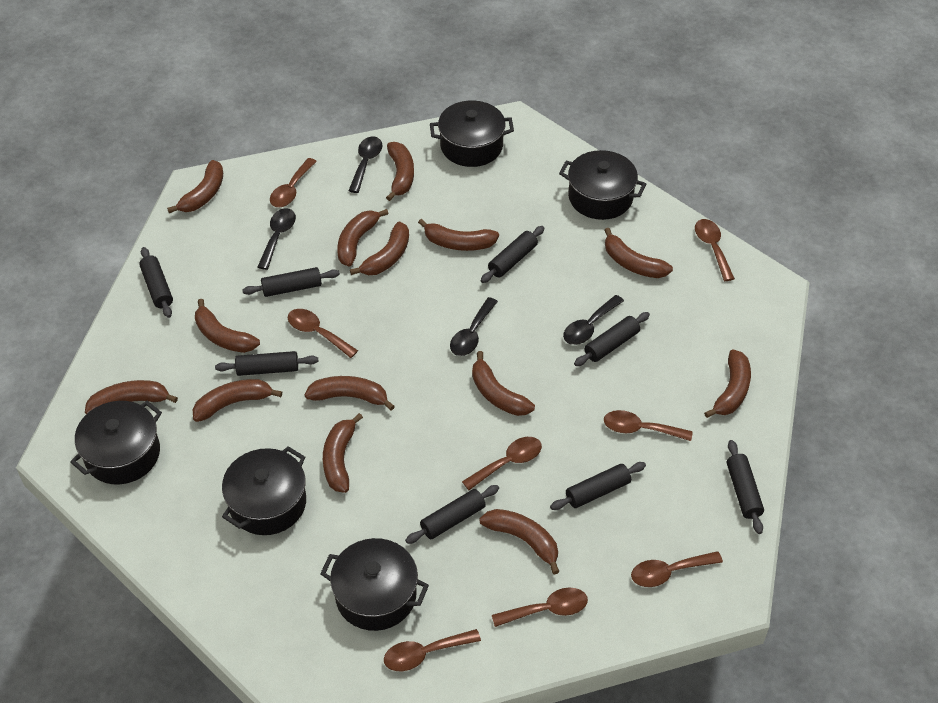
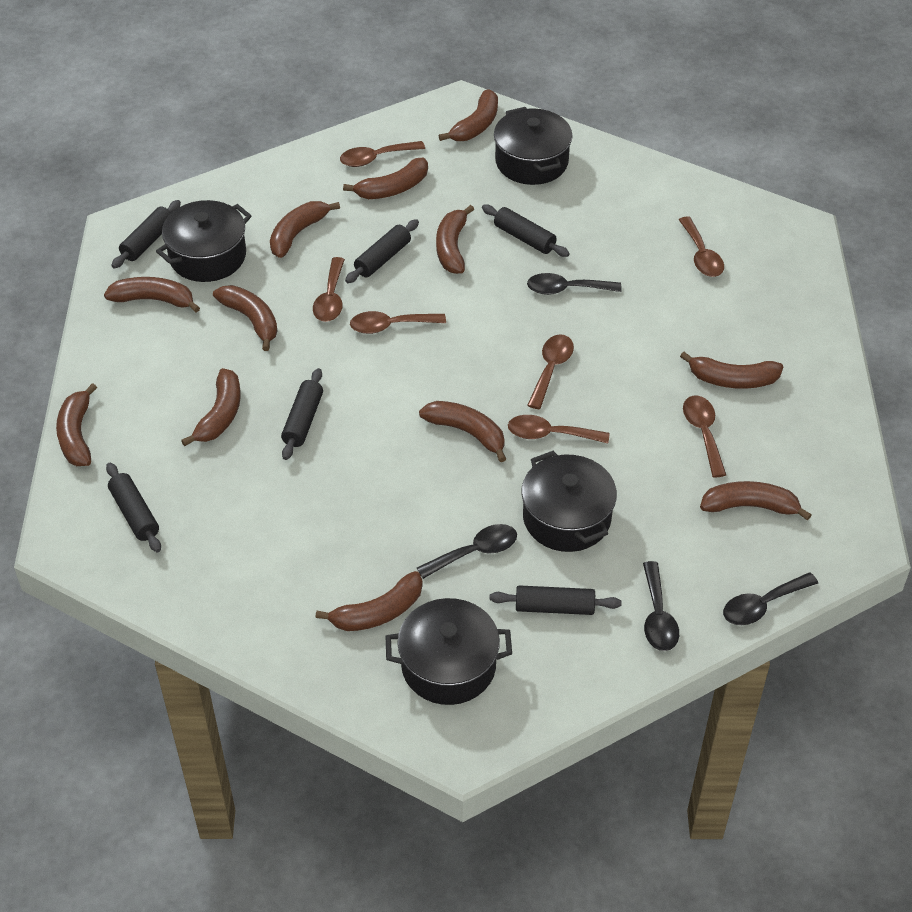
black pot: [70,401,162,485] [222,446,306,535] [320,538,429,631] [430,101,514,167] [559,150,646,220] = 5 -> [156,200,252,282] [385,598,512,705] [494,107,572,185] [521,451,617,552] = 4
black rolling pin: [139,247,173,318] [215,351,318,376] [243,267,340,297] [405,485,499,544] [481,226,545,283] [550,462,646,510] [574,312,650,366] [727,440,764,534] = 8 -> [106,463,161,553] [111,200,181,269] [281,368,323,460] [345,219,419,283] [482,205,570,257] [489,585,622,615] = 6
brown banana: [85,380,178,414] [167,160,223,213] [193,379,282,422] [195,299,260,353] [305,376,395,411] [323,413,363,493] [337,209,389,267] [350,221,409,275] [386,142,414,201] [418,219,499,251] [472,351,535,416] [479,509,559,574] [604,228,673,278] [704,349,751,418] = 14 -> [56,383,97,466] [104,277,200,313] [181,368,241,446] [213,285,277,351] [270,201,340,258] [315,571,423,631] [343,158,428,199] [419,401,506,462] [436,205,474,274] [439,90,498,141] [680,352,783,389] [700,481,811,521] = 12
brown spoon: [270,158,317,207] [288,309,358,358] [384,629,481,671] [462,437,542,490] [492,587,588,627] [604,410,693,441] [631,551,723,587] [695,219,735,281] = 8 -> [313,257,345,322] [340,141,425,167] [350,311,446,334] [508,415,609,443] [527,334,574,409] [679,216,724,277] [683,396,726,477] = 7

